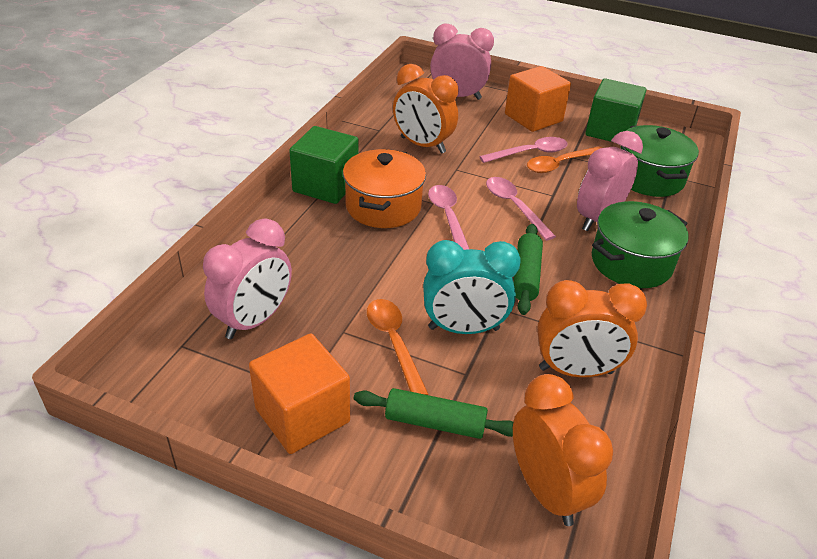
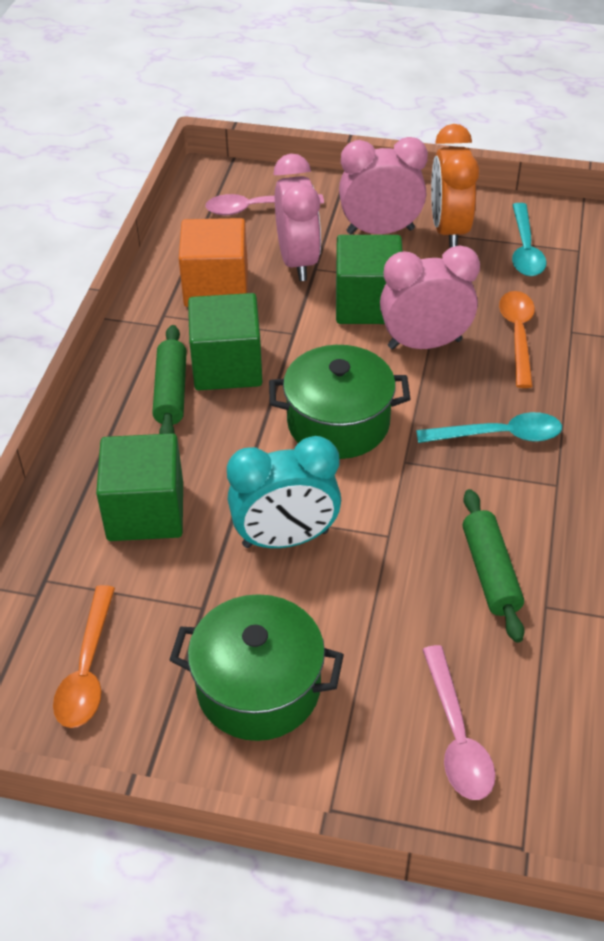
green cube: [289,126,359,204] [585,78,647,142] = 2 -> [96,433,183,541] [188,293,262,390] [336,235,403,324] = 3
orange clock: [393,64,458,154] [513,374,613,526] [537,280,647,377] = 3 -> [431,124,479,248] = 1
orange cube: [249,333,350,454] [505,66,571,132] = 2 -> [179,218,248,307] = 1
orange pot: [343,149,426,228] = 1 -> none = 0
pink spoon: [428,185,469,250] [479,137,568,163] [486,177,556,241] = 3 -> [205,194,324,215] [422,645,495,800] = 2
turquoise spoon: none = 0 -> [416,412,562,443] [512,203,546,276] = 2

